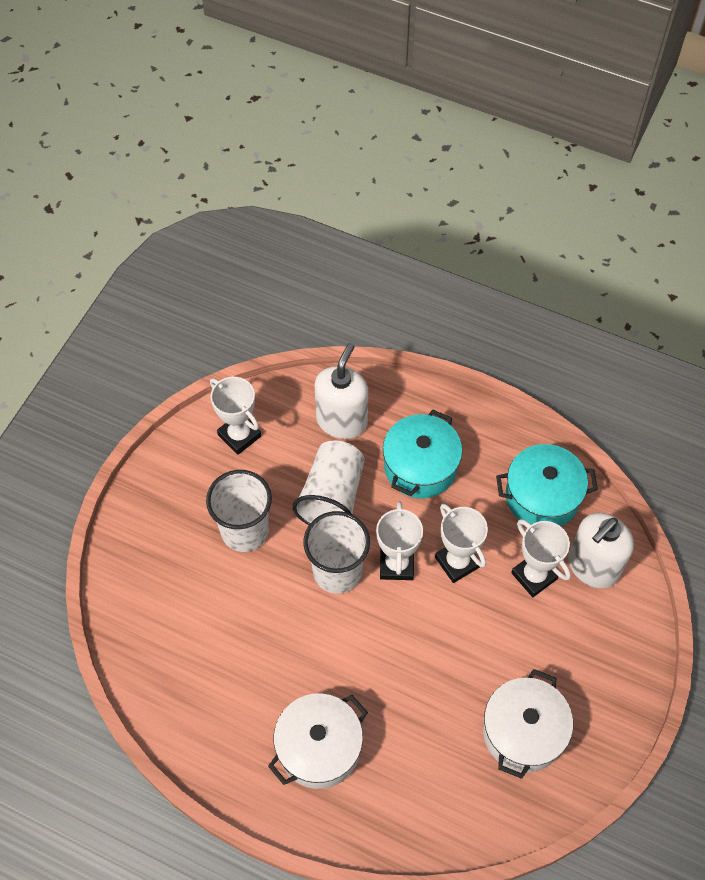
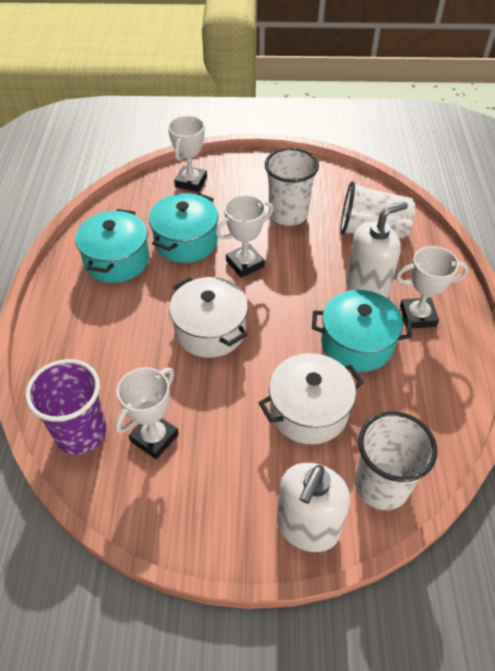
purple cup: none = 0 -> [25,359,106,455] = 1
turquoise pot: [383,410,462,498] [496,444,598,526] = 2 -> [75,209,149,283] [149,193,219,263] [312,290,412,372] = 3

